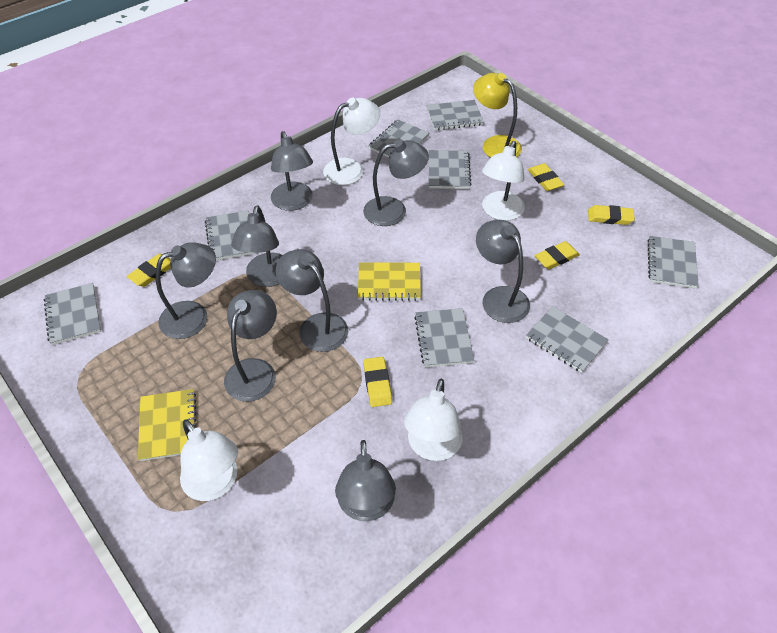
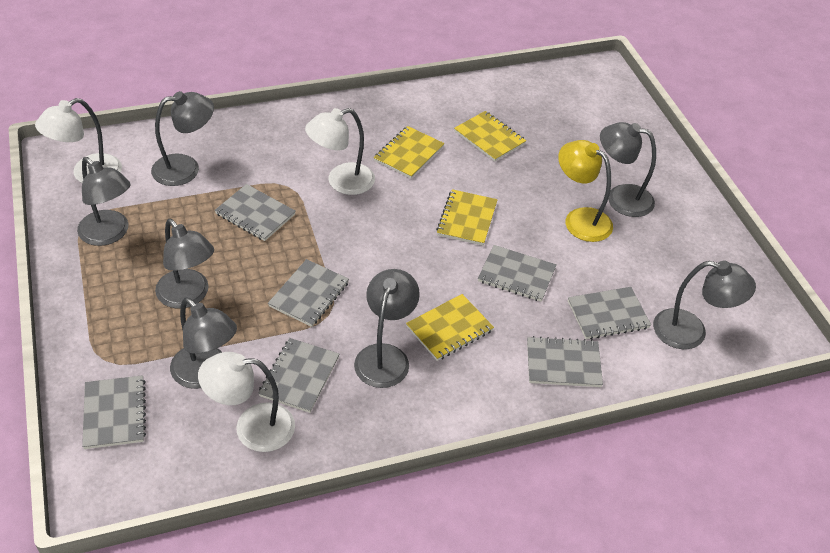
grey lamp: [156,242,216,339] [224,290,277,402] [231,205,283,287] [271,131,313,211] [276,249,348,352] [335,440,396,521] [363,139,429,226] [476,220,530,323] = 8 -> [77,157,131,246] [151,91,214,186] [155,219,214,308] [170,297,237,389] [354,269,420,388] [600,122,656,217] [653,261,756,349] = 7
grey notebook: [44,283,101,345] [205,210,256,260] [369,120,429,158] [414,308,475,367] [426,100,484,130] [428,150,471,189] [526,306,609,373] [648,236,699,289] = 8 -> [82,375,146,449] [215,184,296,241] [258,338,339,413] [268,259,349,327] [478,245,557,302] [527,336,603,387] [568,287,651,339] = 7
white lamp: [180,419,238,501] [323,98,380,185] [404,379,463,461] [482,141,525,221] = 4 -> [35,98,122,183] [198,352,295,452] [305,108,375,195] = 3
yellow eraser: [127,254,171,287] [363,357,392,407] [528,163,564,191] [534,241,580,270] [588,205,635,225] = 5 -> none = 0
yellow notebook: [138,389,197,461] [358,262,421,301] = 2 -> [374,126,445,178] [406,294,494,361] [436,189,498,246] [454,111,526,162] = 4

